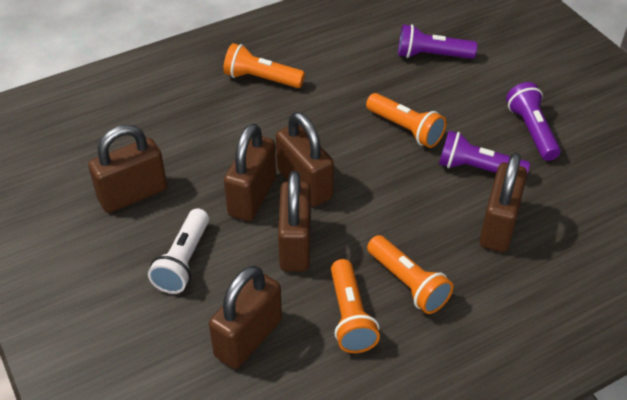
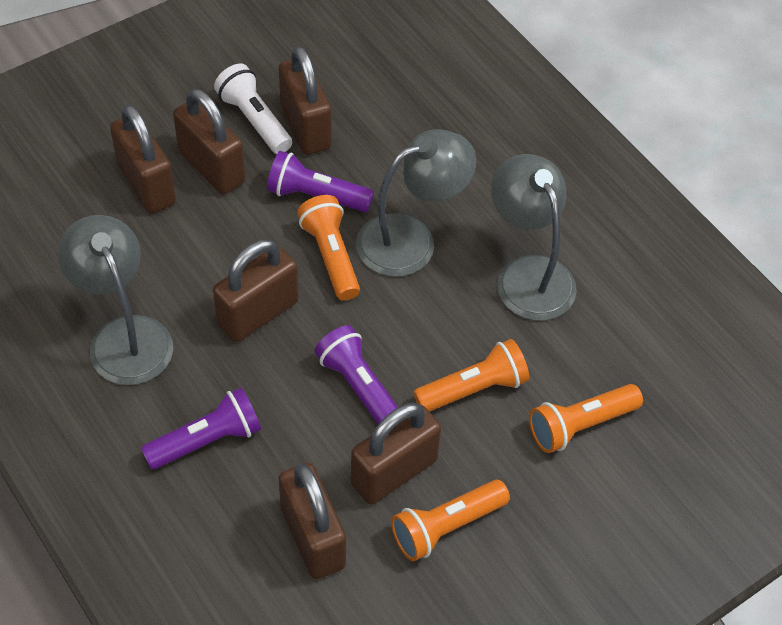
grey lamp: none = 0 -> [58,215,173,385] [356,129,476,277] [491,154,577,321] = 3

